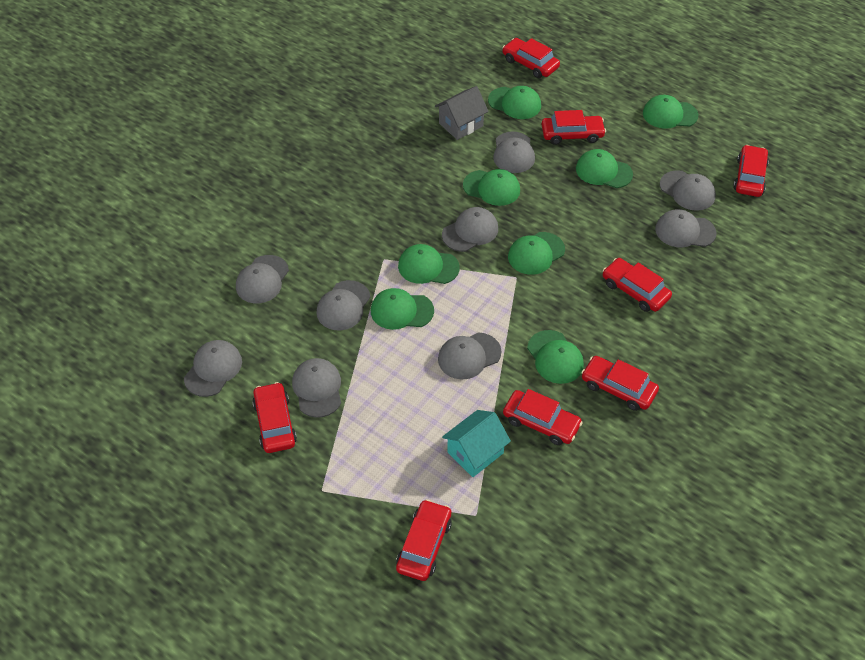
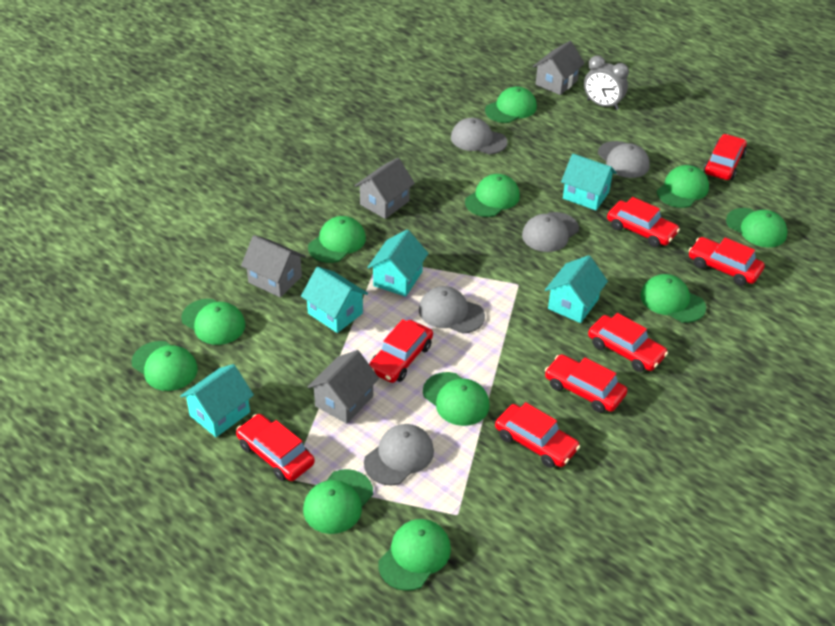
green cap: [371,288,434,330] [398,244,460,284] [463,169,520,206] [488,86,541,119] [508,232,565,275] [527,330,584,384] [576,149,633,188] [643,95,698,129] = 8 -> [132,341,198,391] [181,299,246,345] [303,469,373,534] [308,216,366,263] [378,519,451,591] [423,372,490,426] [465,174,520,217] [485,86,537,123] [640,274,706,323] [657,165,709,208] [726,208,787,247] = 11
grey cap: [184,340,242,397] [236,255,289,303] [292,358,341,418] [317,280,370,331] [438,332,501,380] [442,207,498,252] [493,131,535,173] [655,209,717,247] [660,170,716,211] = 9 -> [364,424,434,485] [419,286,485,334] [451,118,507,154] [522,212,579,252] [598,141,650,178] = 5
grey clock: none = 0 -> [584,56,629,110] = 1
grey house: [435,86,489,140] = 1 -> [241,235,306,298] [308,350,379,424] [355,158,415,219] [533,41,585,95] = 4
turquoise house: [442,410,511,477] = 1 -> [180,364,254,437] [301,267,368,333] [367,230,428,297] [545,255,608,323] [561,154,617,210] = 5

